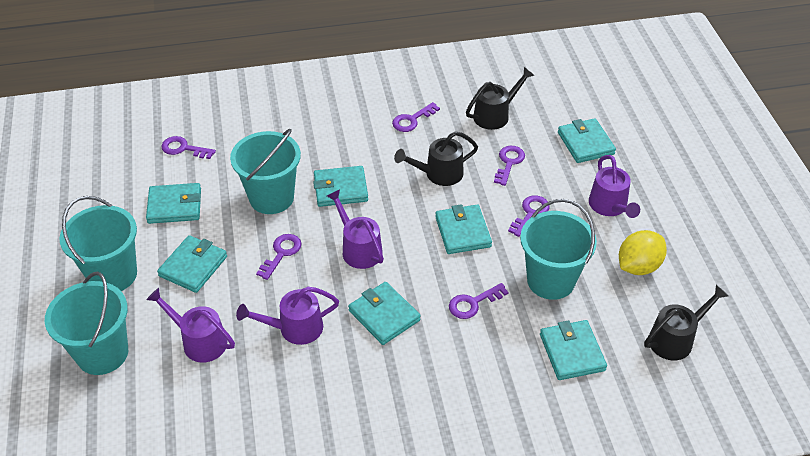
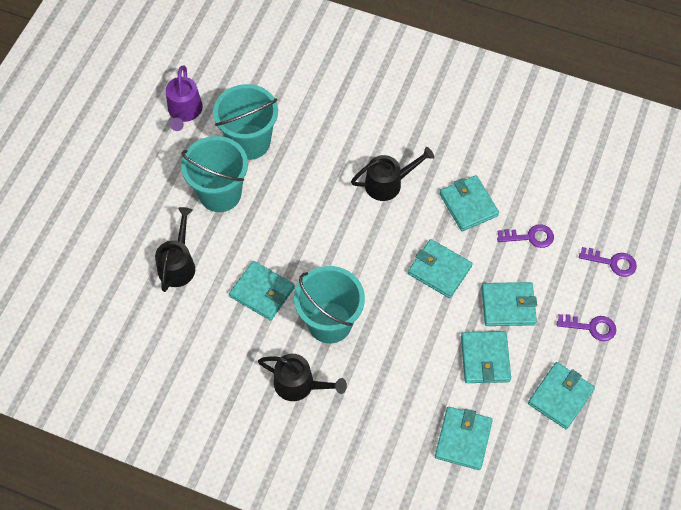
purple key: [161,136,216,159] [256,234,302,280] [392,102,440,132] [449,283,509,319] [494,146,525,186] [508,195,550,237] = 6 -> [497,224,554,248] [557,314,616,341] [579,247,637,277] = 3
purple watering can: [146,288,235,363] [236,287,339,345] [327,190,384,269] [589,155,640,218] = 4 -> [166,66,203,131] = 1
turquoise bucket: [45,272,128,375] [60,196,137,291] [230,129,301,214] [520,199,597,300] = 4 -> [181,136,248,212] [213,84,278,160] [294,266,365,343] = 3
yellow lemon: [619,230,667,275] = 1 -> none = 0

